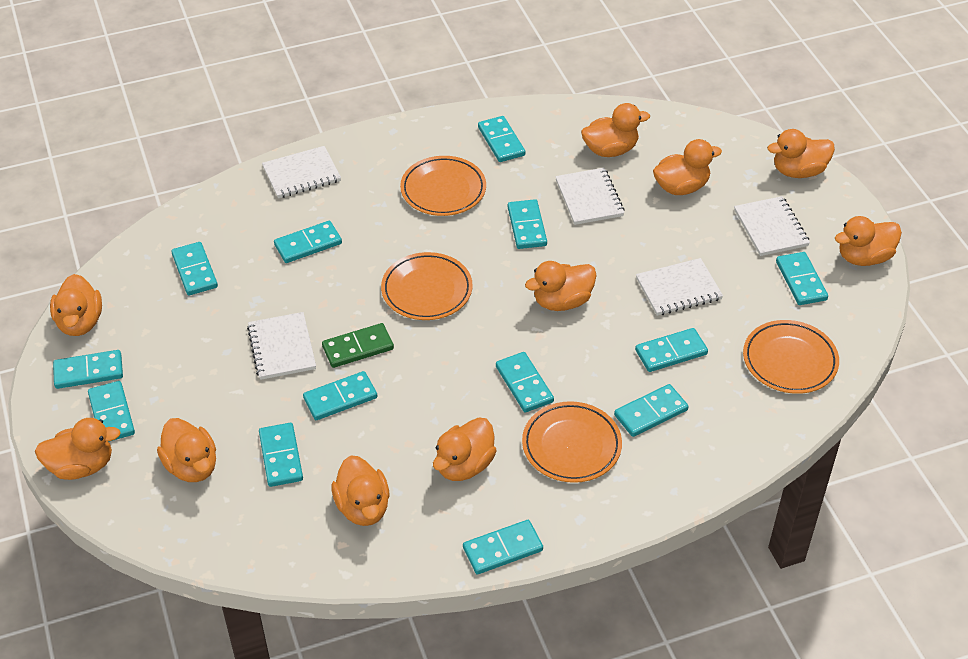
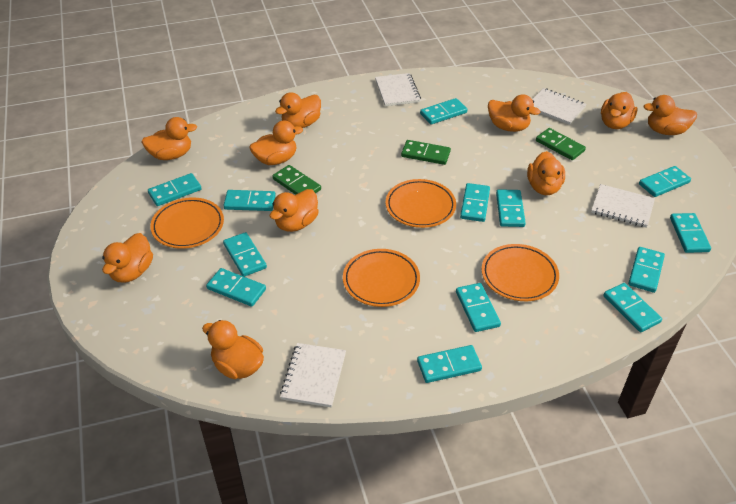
green domino: [322,323,394,368] = 1 -> [272,165,321,195] [401,140,451,165] [536,128,586,160] = 3
white notebook: [247,312,316,380] [262,146,341,198] [555,168,625,225] [636,258,723,316] [734,196,810,256] = 5 -> [280,343,346,408] [375,73,421,106] [532,88,587,125] [591,184,655,228] = 4

